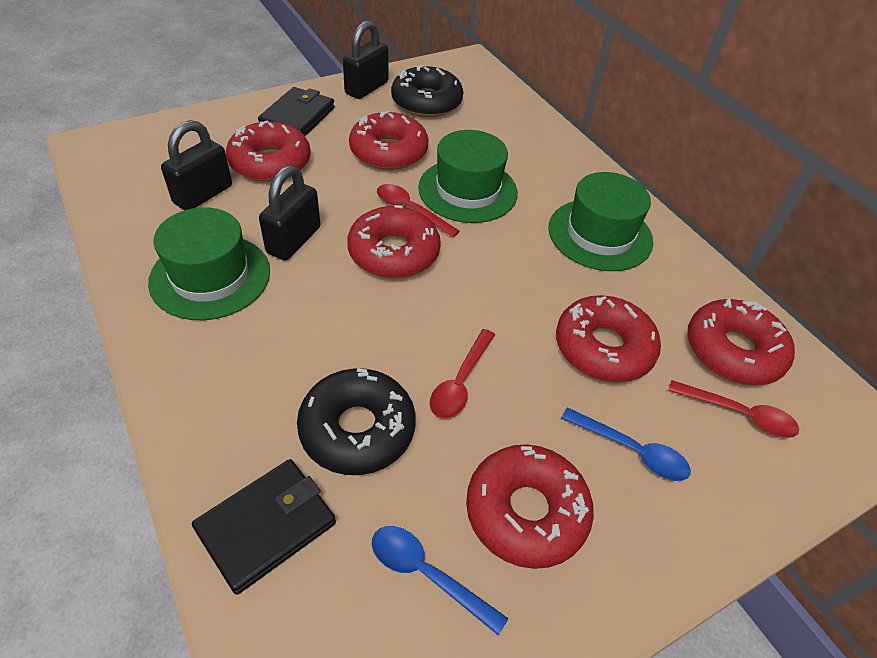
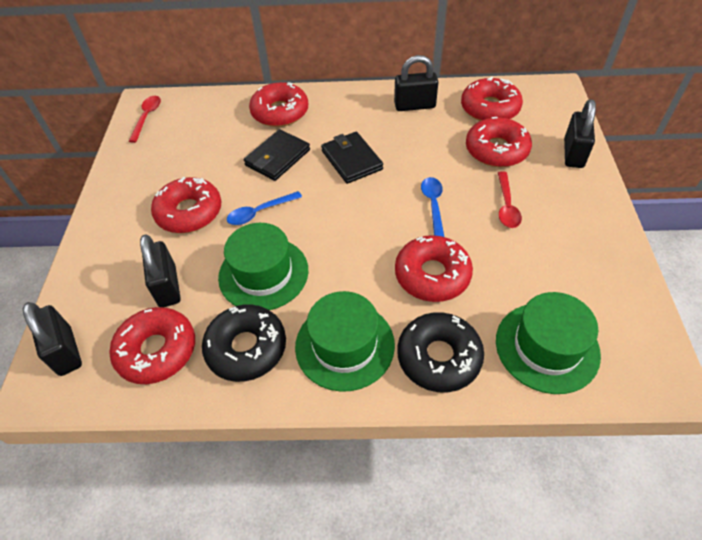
black padlock: [161,120,232,210] [259,165,320,261] [343,20,388,99] = 3 -> [23,302,82,376] [140,234,181,307] [394,55,438,111] [564,99,596,168] = 4
red spoon: [377,184,460,237] [430,329,495,419] [668,380,799,438] = 3 -> [129,96,161,143] [498,171,522,228] = 2

